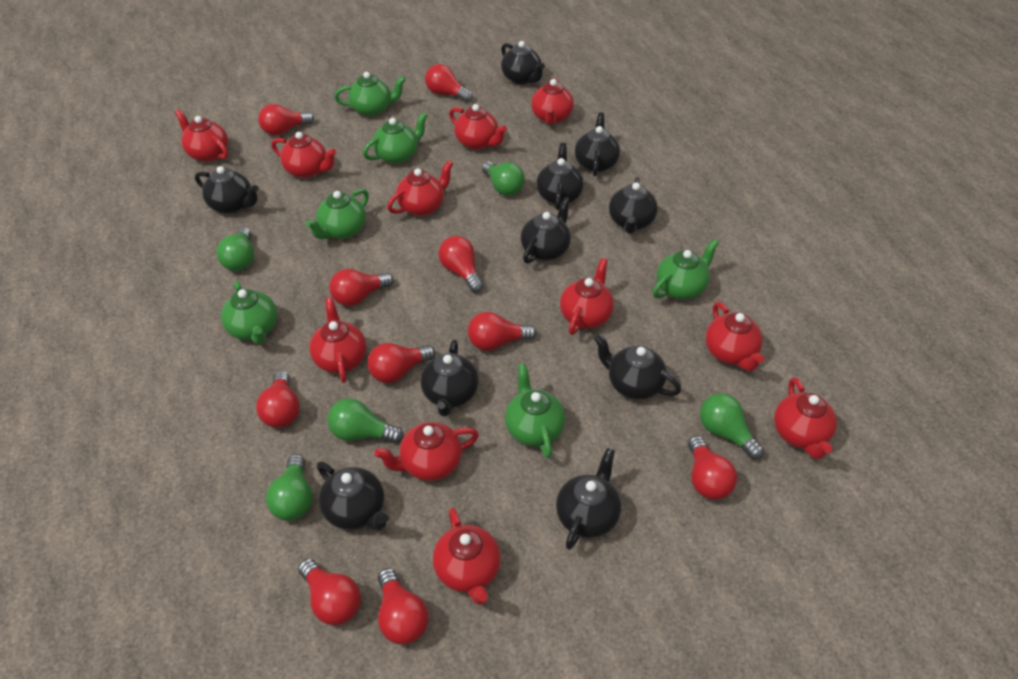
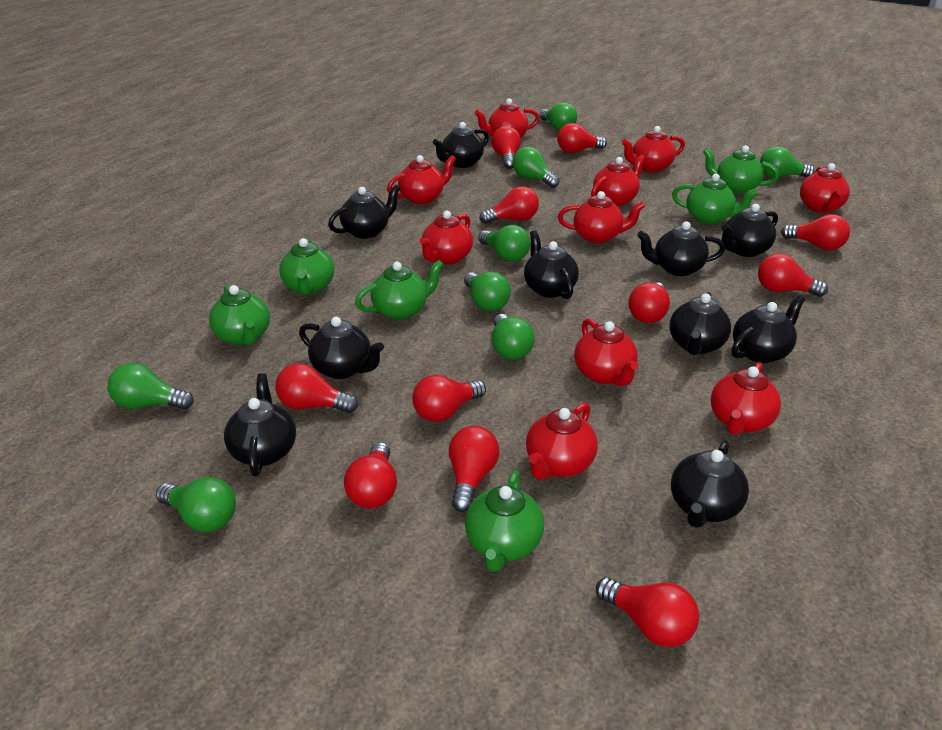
green light bulb: [216,227,254,271] [266,454,313,521] [327,398,404,443] [482,161,525,196] [700,393,764,459] = 5 -> [108,363,194,410] [156,477,236,532] [464,271,511,311] [478,225,531,262] [492,314,535,360] [513,147,560,188] [539,102,577,130] [760,146,815,178] = 8
red light bulb: [256,371,300,428] [258,104,314,135] [298,559,361,625] [330,269,394,306] [367,343,435,383] [378,568,429,645] [425,64,473,102] [438,236,483,292] [468,312,537,351] [688,436,737,500] = 10 -> [276,363,358,413] [344,442,397,508] [412,375,486,422] [449,426,500,512] [480,186,539,224] [491,126,521,169] [557,123,607,153] [596,577,699,647] [628,282,670,323] [758,253,828,297] [781,214,850,250] = 11
red teapot: [175,109,228,162] [271,132,336,178] [309,297,366,383] [375,422,479,481] [387,160,453,216] [433,507,501,605] [449,104,507,150] [531,77,574,125] [560,258,614,335] [705,302,764,371] [774,377,837,459] = 11 -> [387,155,456,204] [420,211,473,265] [475,98,539,138] [526,402,598,480] [558,191,645,244] [574,318,638,386] [591,155,645,206] [622,126,685,173] [711,362,781,435] [800,163,850,213] = 10

